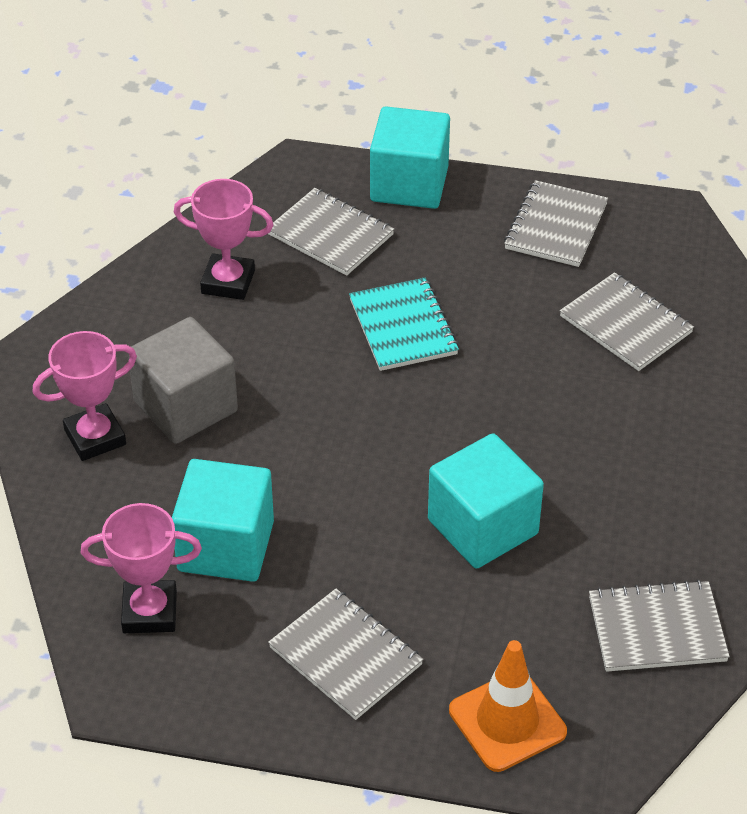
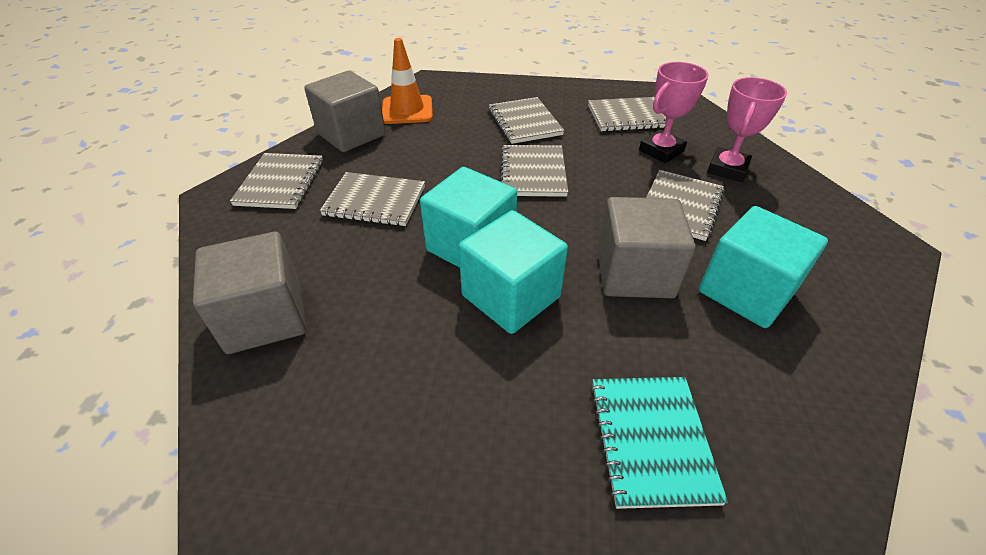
grey cube: [127,317,238,444] = 1 -> [193,232,306,354] [304,71,386,152] [597,197,696,298] = 3
grey notebook: [268,188,395,276] [268,589,423,720] [504,180,608,267] [560,272,694,371] [589,580,730,672] = 5 -> [230,153,323,209] [320,172,425,226] [489,97,564,144] [501,145,568,197] [588,97,667,132] [646,170,725,241] = 6
pink trophy: [32,331,137,461] [81,503,202,633] [174,179,273,300] = 3 -> [639,62,709,163] [707,77,787,182] = 2

